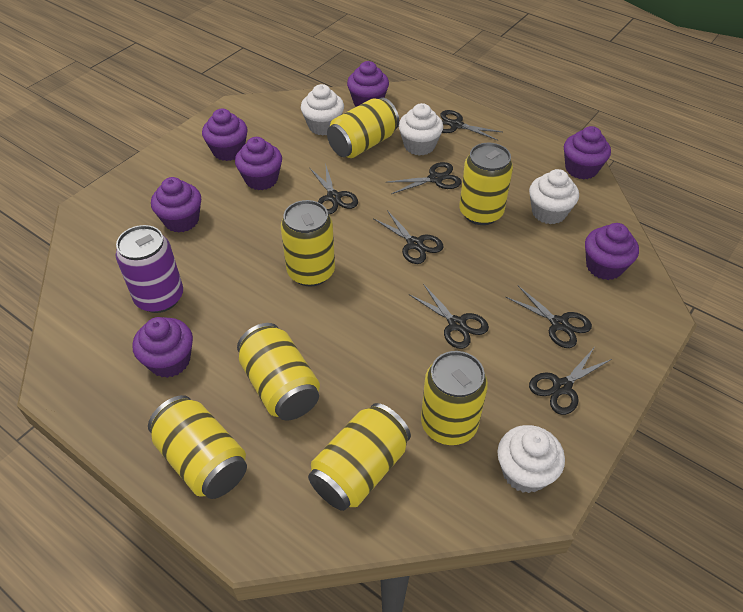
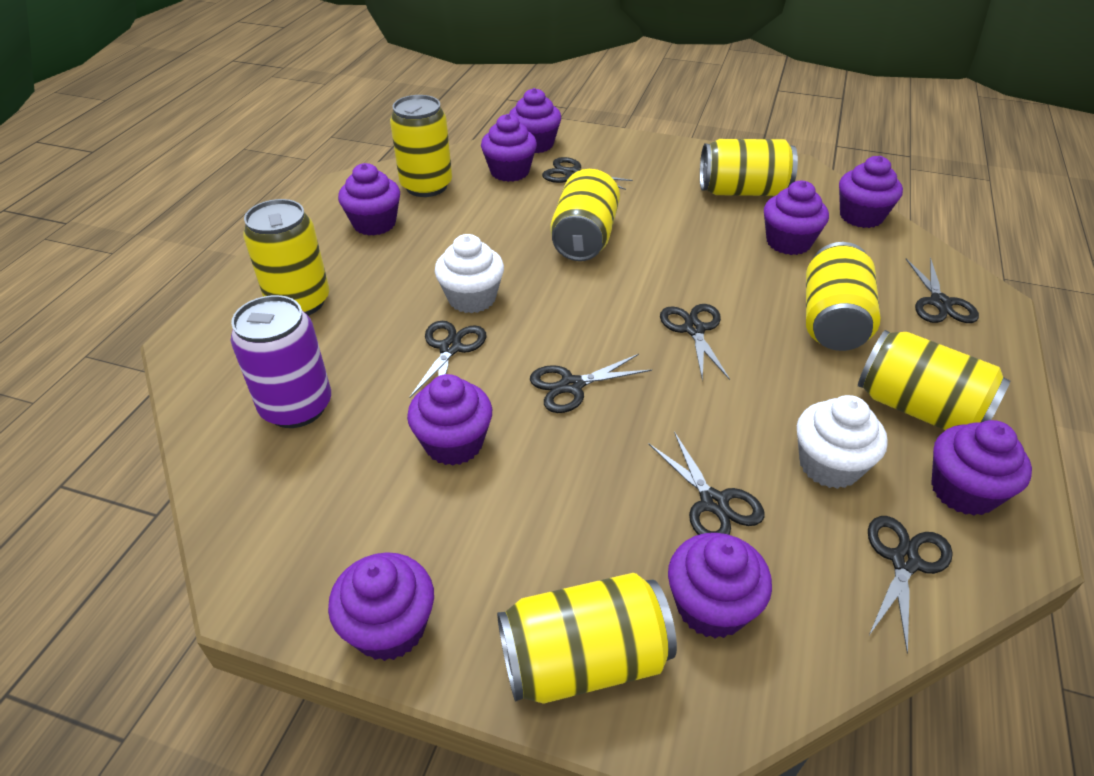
purple cupcake: [133,317,193,378] [151,177,201,232] [202,109,248,161] [235,137,282,190] [347,61,389,107] [564,126,611,180] [585,223,639,280] = 7 -> [328,552,434,661] [338,163,400,236] [407,374,492,466] [481,114,537,182] [509,88,561,153] [668,533,772,638] [764,181,829,255] [839,156,903,228] [931,420,1032,516] = 9
white cupcake: [301,84,344,136] [399,103,443,156] [497,425,565,493] [529,169,579,224] = 4 -> [435,234,504,313] [797,395,888,489] = 2

